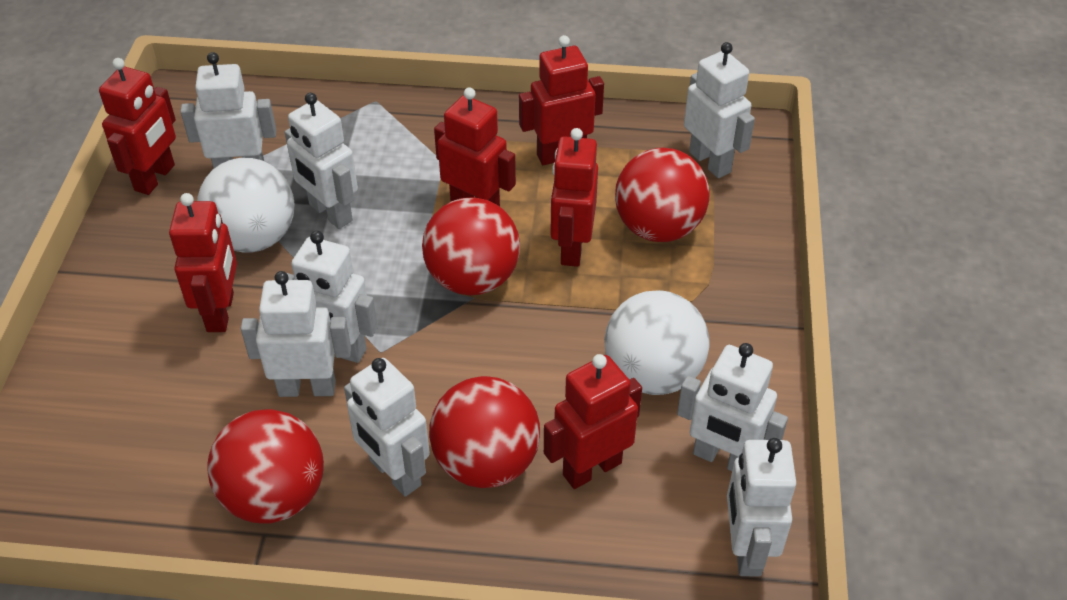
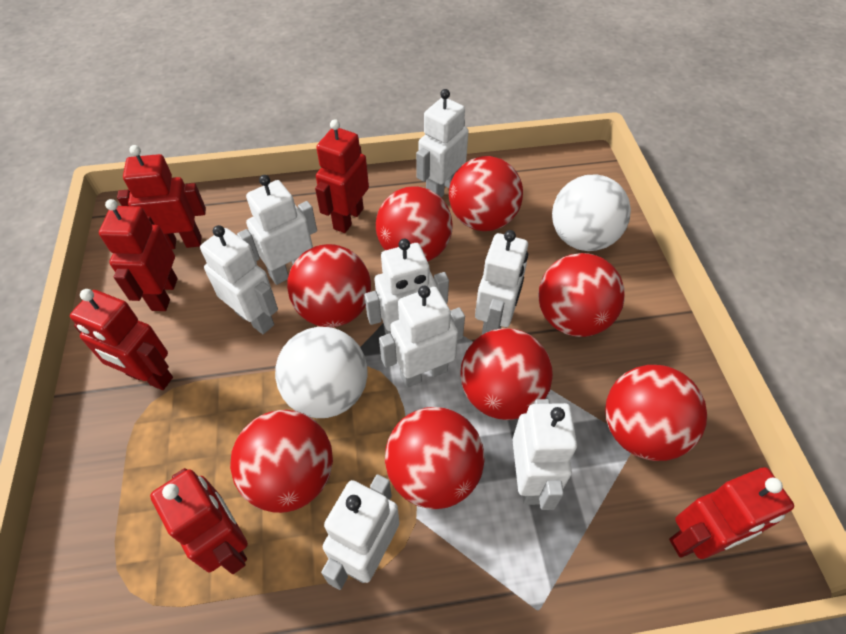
red ball: [207,409,324,523] [422,197,520,295] [429,376,540,488] [615,148,710,242] = 4 -> [230,410,333,513] [287,244,371,327] [376,186,453,261] [385,407,485,509] [449,156,523,231] [461,328,553,420] [538,253,625,337] [605,365,707,461] = 8

